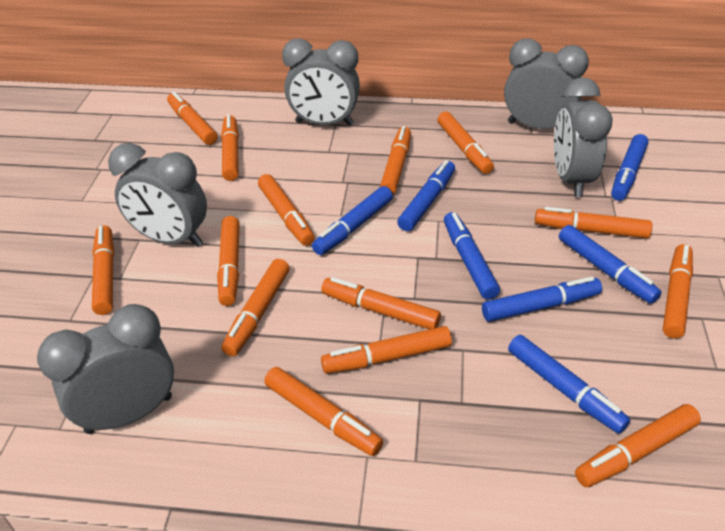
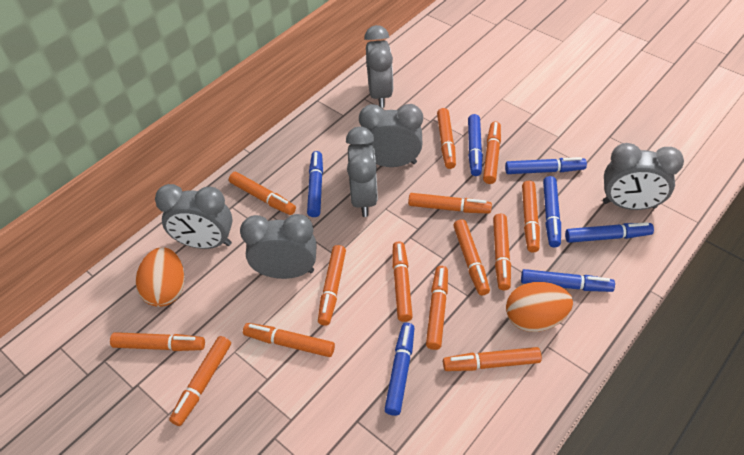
grey clock: [37,304,174,434] [108,143,207,247] [282,38,360,126] [504,38,589,129] [554,77,613,197] = 5 -> [155,184,233,249] [240,214,317,279] [346,127,378,217] [359,104,423,167] [364,25,393,108] [603,143,684,210] = 6
orange egg: none = 0 -> [136,247,185,307] [506,282,573,332] = 2

